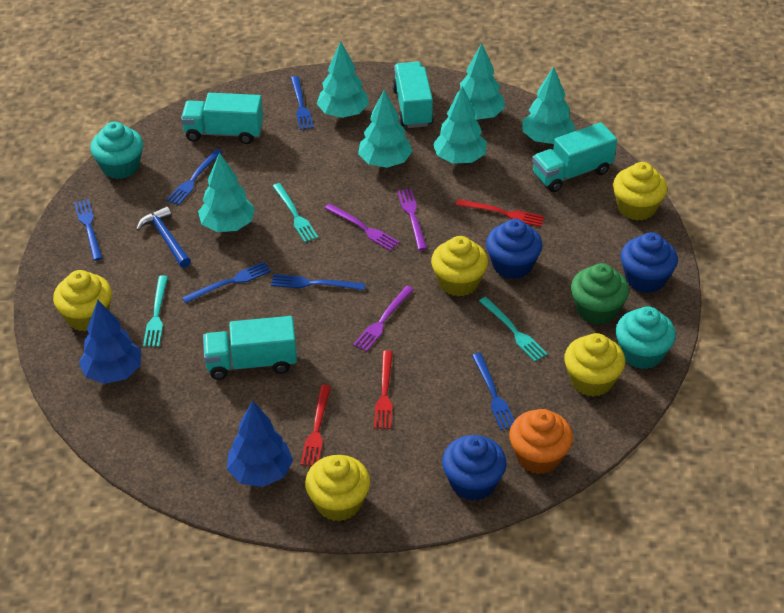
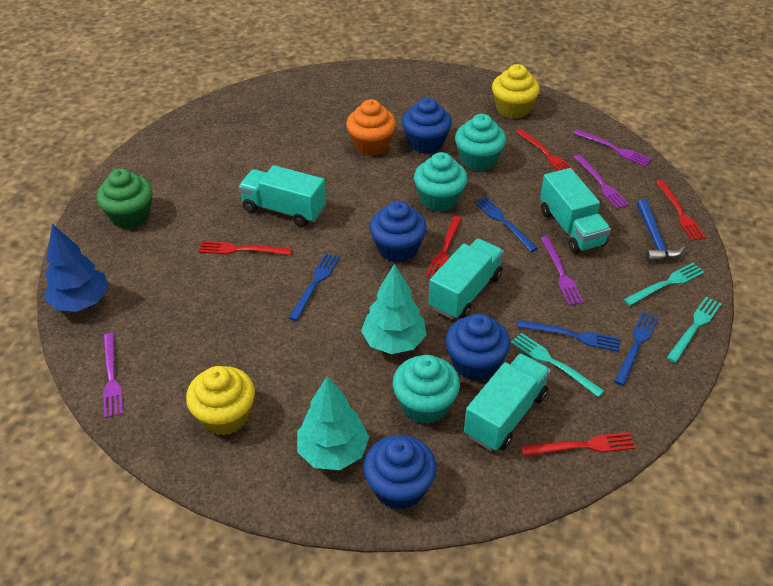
blue cupcake: [442,435,507,501] [486,219,542,279] [621,232,678,293] = 3 -> [364,435,437,510] [370,201,427,263] [402,97,452,154] [446,313,510,381] = 4
blue fork: [74,199,103,261] [166,149,222,205] [182,262,271,303] [271,274,365,290] [291,76,314,130] [472,353,515,430] = 6 -> [288,253,340,321] [474,197,538,252] [517,320,621,352] [614,312,659,386] = 4
blue tree: [79,300,141,384] [227,400,293,487] = 2 -> [44,224,109,312] = 1
purple fork: [325,204,400,251] [353,286,414,352] [397,188,427,250] = 3 -> [103,333,123,418] [540,236,584,306] [573,129,652,167] [574,154,629,209] = 4
red fork: [301,385,331,466] [374,350,393,429] [456,199,545,227] = 3 -> [198,241,292,255] [426,216,462,278] [516,129,577,173] [521,432,636,457] [656,180,706,241] = 5
turquoise cupcake: [90,122,143,179] [616,306,676,369] = 2 -> [393,355,460,424] [414,152,468,212] [455,114,506,171] = 3
turquoise tree: [198,152,255,232] [317,41,369,118] [358,89,412,168] [433,86,487,164] [454,43,505,120] [523,66,576,144] = 6 -> [297,376,369,470] [361,264,427,354] = 2
yellow cupcake: [53,270,112,331] [305,455,370,522] [431,236,488,297] [564,333,625,397] [613,162,667,221] = 5 -> [186,366,255,435] [492,64,540,119] = 2

